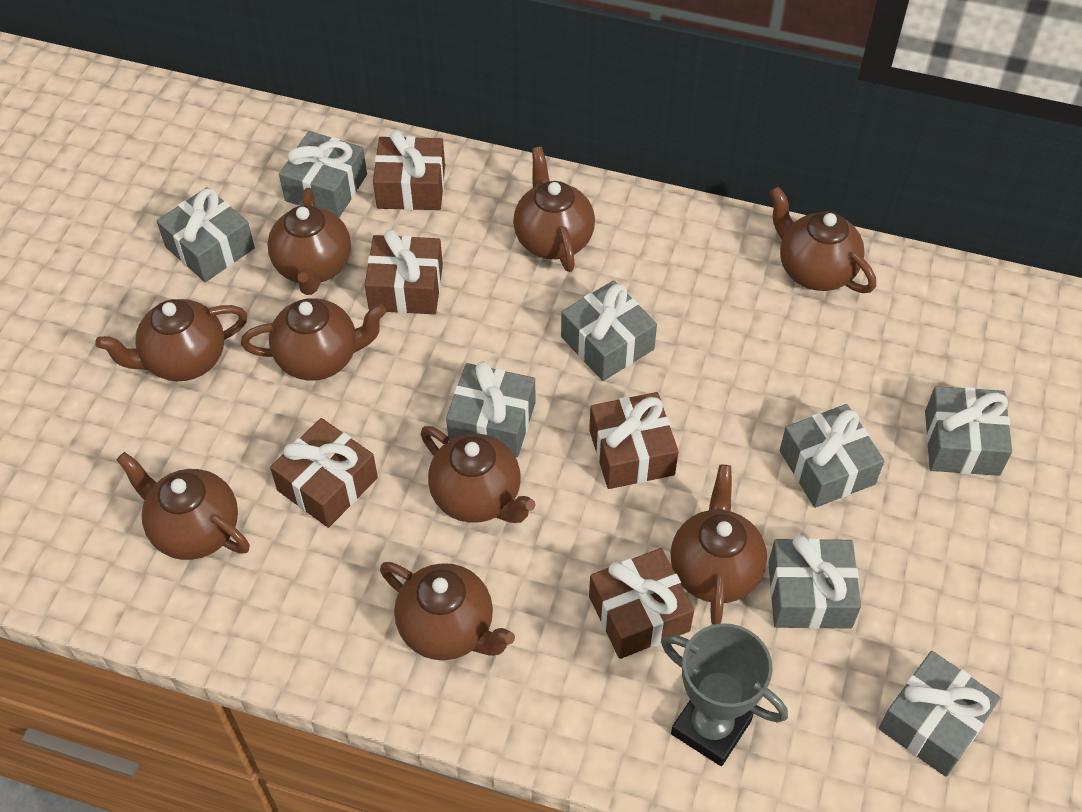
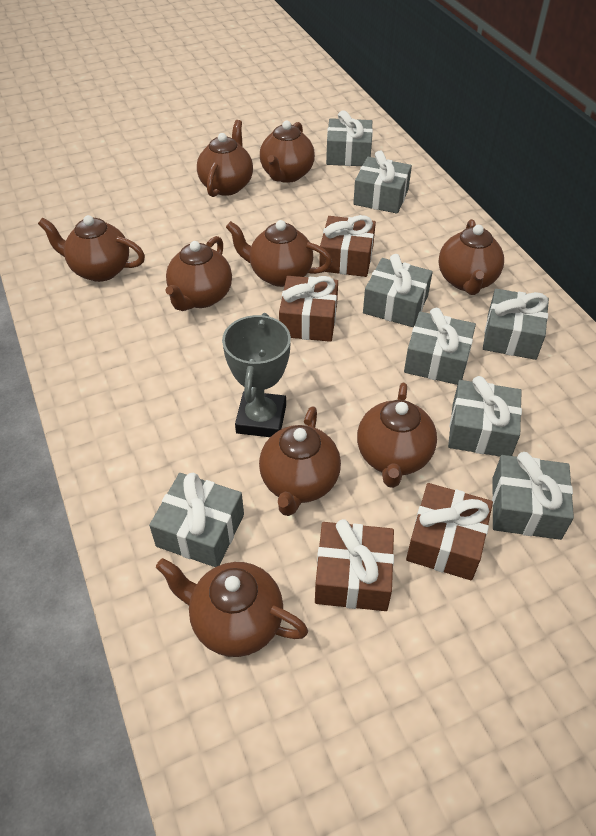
brown gift: [270,418,378,528] [365,229,443,314] [373,130,445,210] [589,392,679,489] [589,548,694,659] = 5 -> [279,276,338,342] [315,519,394,611] [319,215,376,277] [406,483,493,580] = 4

